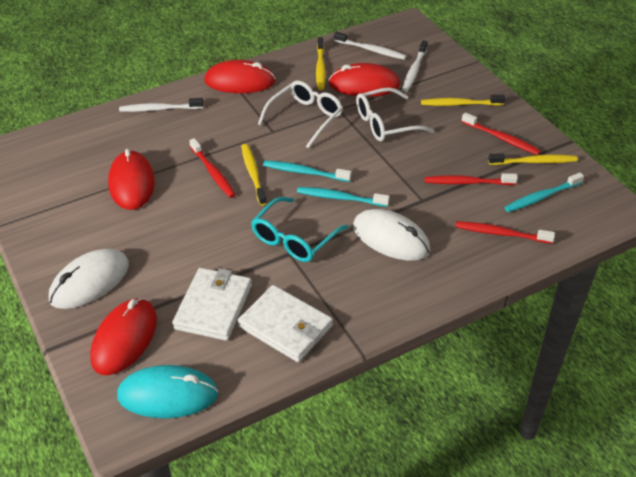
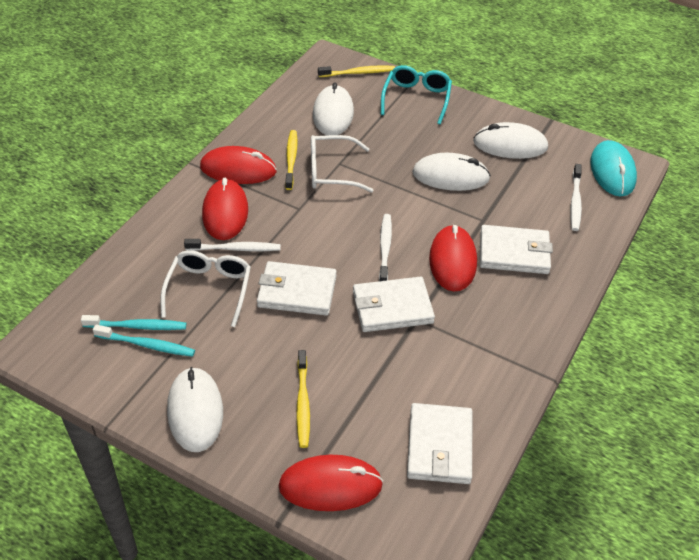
red toothbrush: [189,138,236,198] [424,173,518,185] [456,221,555,244] [461,112,541,155] = 4 -> none = 0
turquoise toothbrush: [263,160,352,182] [297,187,390,207] [504,173,584,212] = 3 -> [81,315,186,330] [93,325,195,357] = 2
white mouse: [49,248,129,309] [353,209,430,261] = 2 -> [167,367,223,452] [313,83,354,135] [412,153,491,191] [473,122,548,159] = 4
white wallet: [172,268,252,341] [237,285,333,362] = 2 -> [257,261,337,316] [353,277,435,332] [407,403,472,484] [480,225,553,274] = 4
yellow toothbrush: [241,144,267,206] [316,37,326,90] [421,95,505,106] [488,153,578,165] = 4 -> [285,130,297,190] [296,350,310,448] [318,65,395,77] = 3

